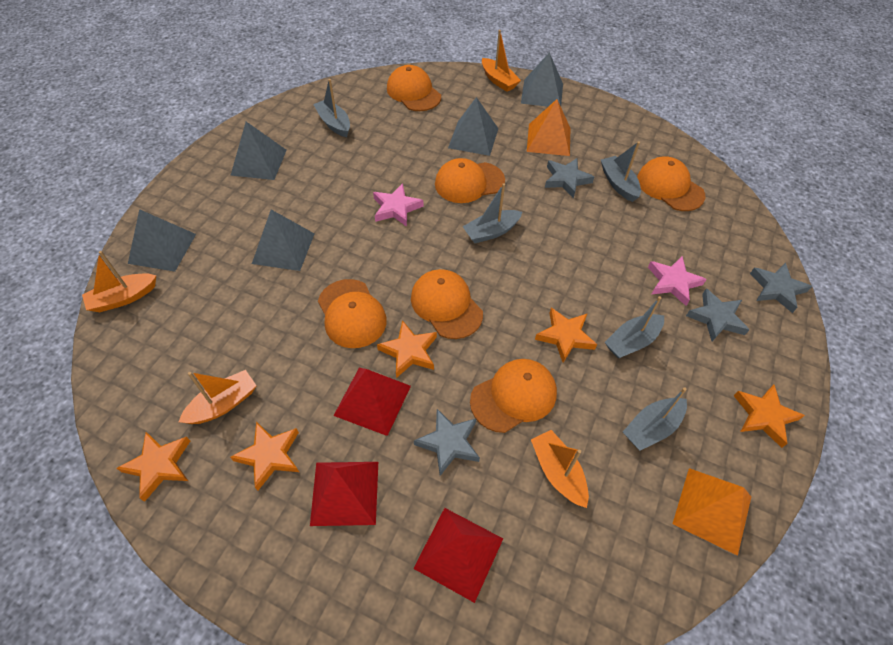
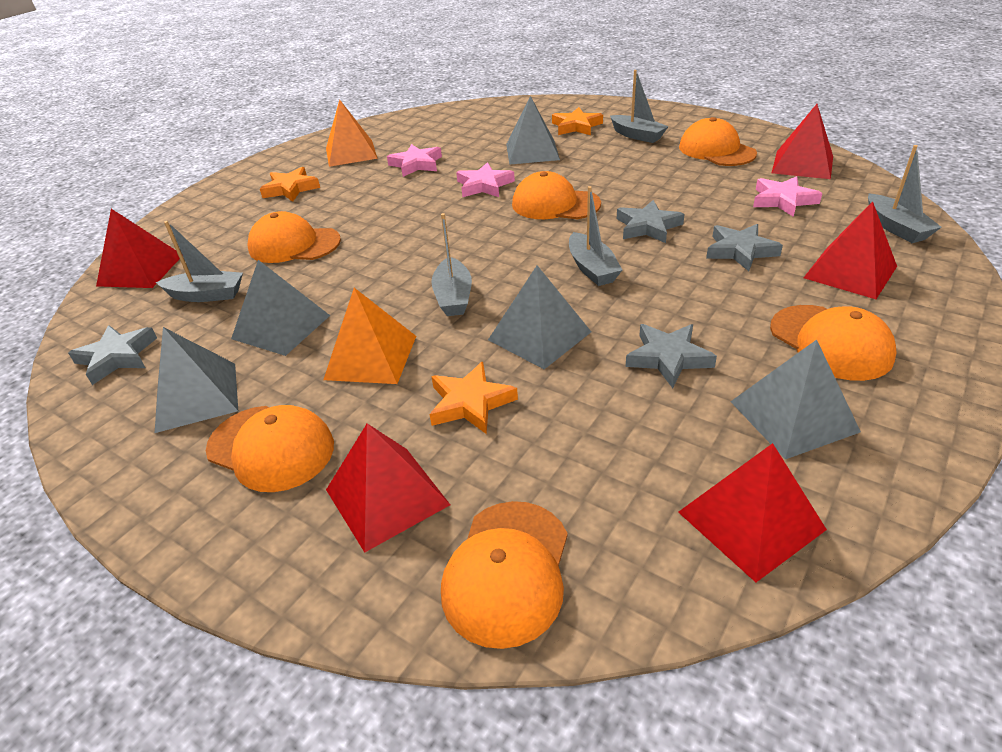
orange boat: [82,251,156,312] [179,370,257,424] [482,30,521,92] [531,430,589,508] = 4 -> none = 0
orange star: [116,432,190,502] [230,422,299,491] [377,320,437,378] [535,308,597,363] [734,385,805,448] = 5 -> [260,167,320,202] [430,362,518,434] [552,107,603,135] = 3
pink star: [373,183,423,227] [648,256,707,306] = 2 -> [387,144,442,177] [456,162,515,197] [753,176,822,217] = 3
red pyramid: [310,462,378,526] [333,368,411,436] [413,508,503,603] = 3 -> [96,209,183,288] [326,424,450,553] [678,443,827,582] [772,104,833,179] [804,201,897,299] = 5

